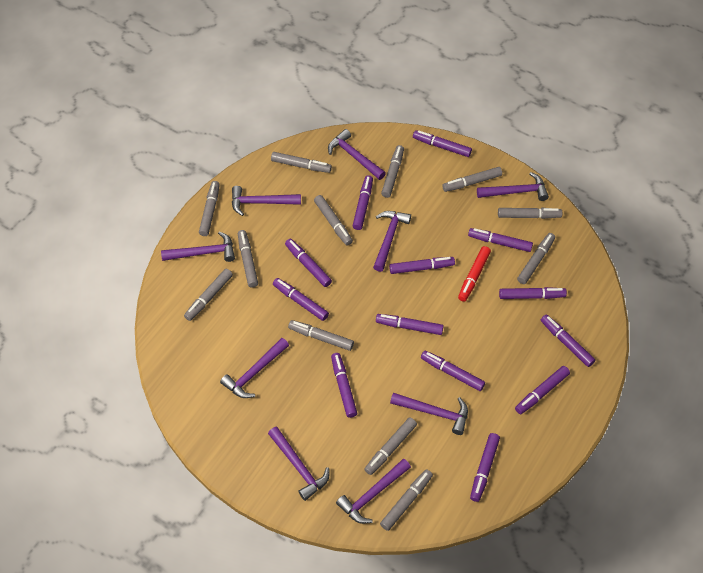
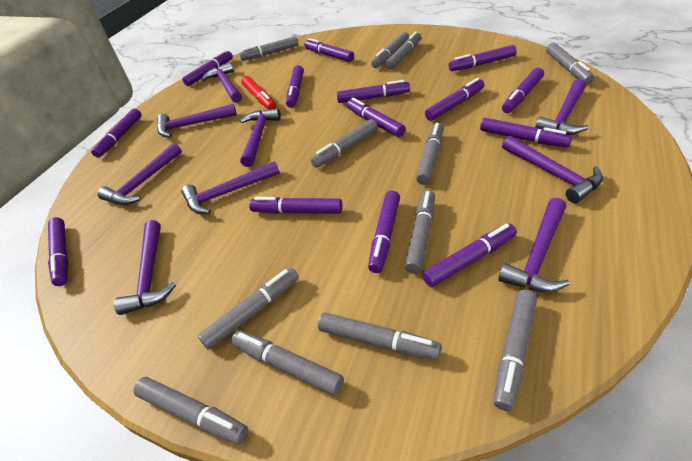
purple marker: [273,278,329,321] [285,239,332,287] [331,353,357,418] [353,175,373,230] [376,314,444,335] [389,257,455,274] [413,130,472,157] [421,351,485,391] [468,228,533,252] [470,433,500,502] [499,287,567,299] [515,366,570,414] [541,315,595,367] = 13 -> [48,217,68,286] [91,109,142,158] [182,50,233,86] [249,197,342,214] [286,65,304,108] [304,38,354,62] [337,80,410,103] [347,98,406,137] [368,191,400,273] [422,223,517,287] [425,78,484,121] [449,45,517,71] [480,118,572,147] [502,67,544,113] = 14

